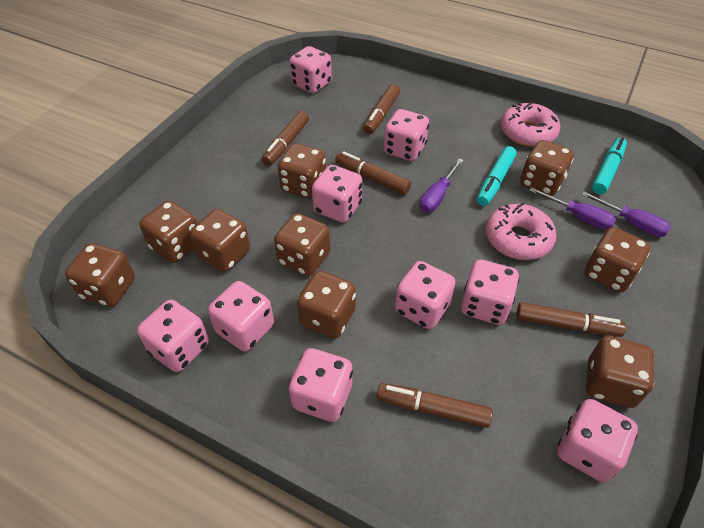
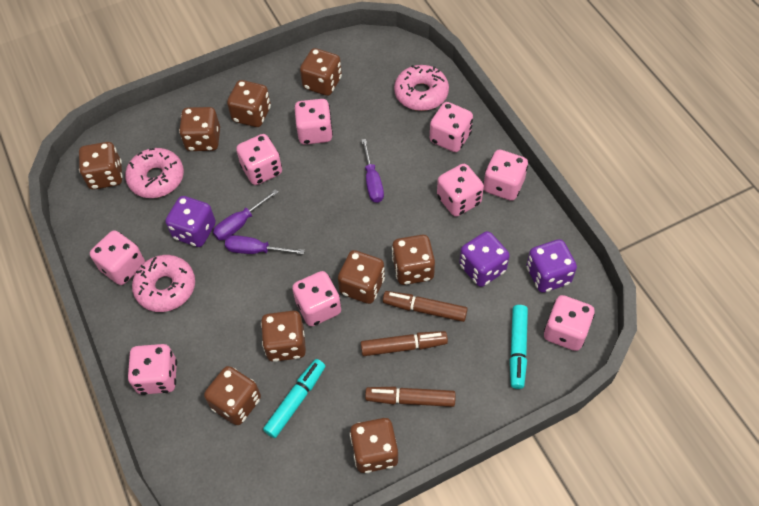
brown marker: [262,111,309,166] [335,151,411,195] [363,84,400,135] [377,383,493,428] [516,302,626,337] = 5 -> [361,331,448,356] [365,387,456,407] [383,291,468,322] = 3
pink donut: [486,203,557,260] [501,102,560,147] = 2 -> [125,148,184,198] [132,255,195,312] [394,65,449,111] = 3
purple dice: none = 0 -> [165,196,216,247] [459,231,510,287] [526,239,577,293] = 3

